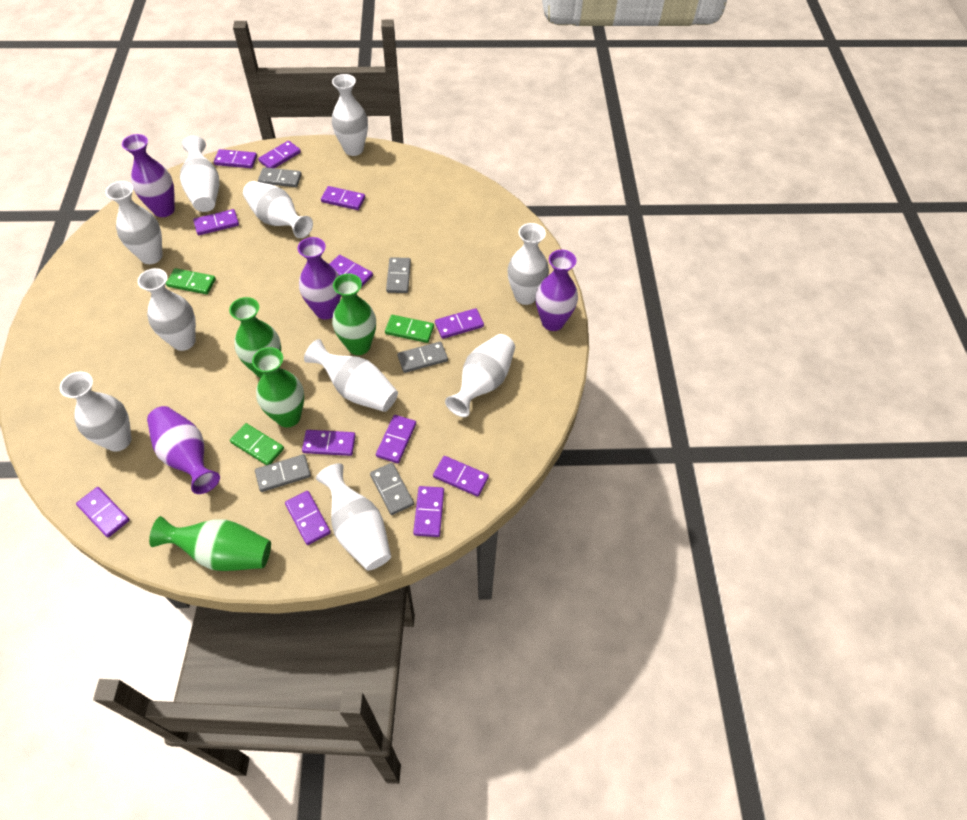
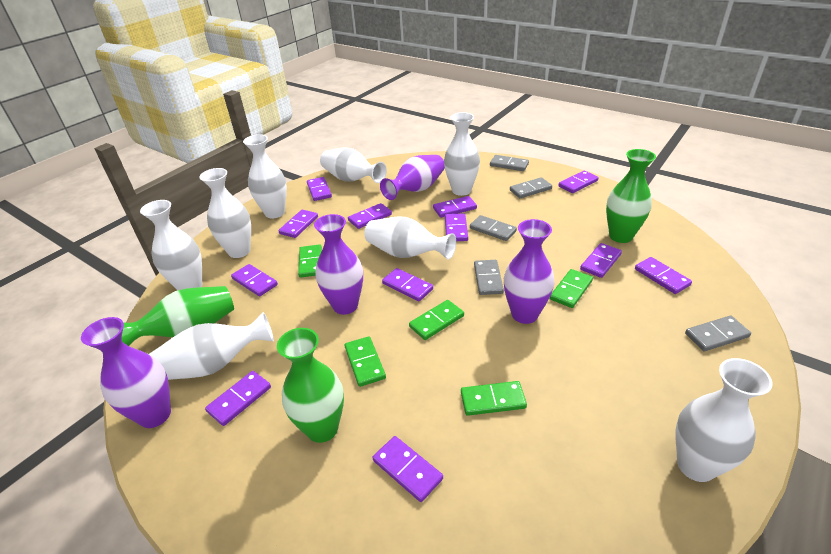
green domino: [166,268,216,294] [230,423,284,465] [385,315,434,343] = 3 -> [298,244,322,278] [344,336,386,387] [409,300,464,340] [461,381,527,416] [550,269,593,308] = 5
green vase: [149,516,271,571] [229,297,281,378] [252,347,304,428] [332,274,376,355] = 4 -> [122,286,234,346] [277,328,344,443] [606,149,656,243] = 3
white vase: [60,372,131,452] [106,181,163,264] [138,268,196,351] [180,136,219,212] [243,181,313,238] [304,339,398,412] [316,463,391,571] [332,74,368,156] [445,334,515,417] [508,223,549,305] = 10 -> [140,200,202,291] [149,312,274,380] [200,168,251,258] [243,134,287,219] [320,147,387,183] [364,216,456,260] [444,112,480,196] [676,358,773,482] = 8

